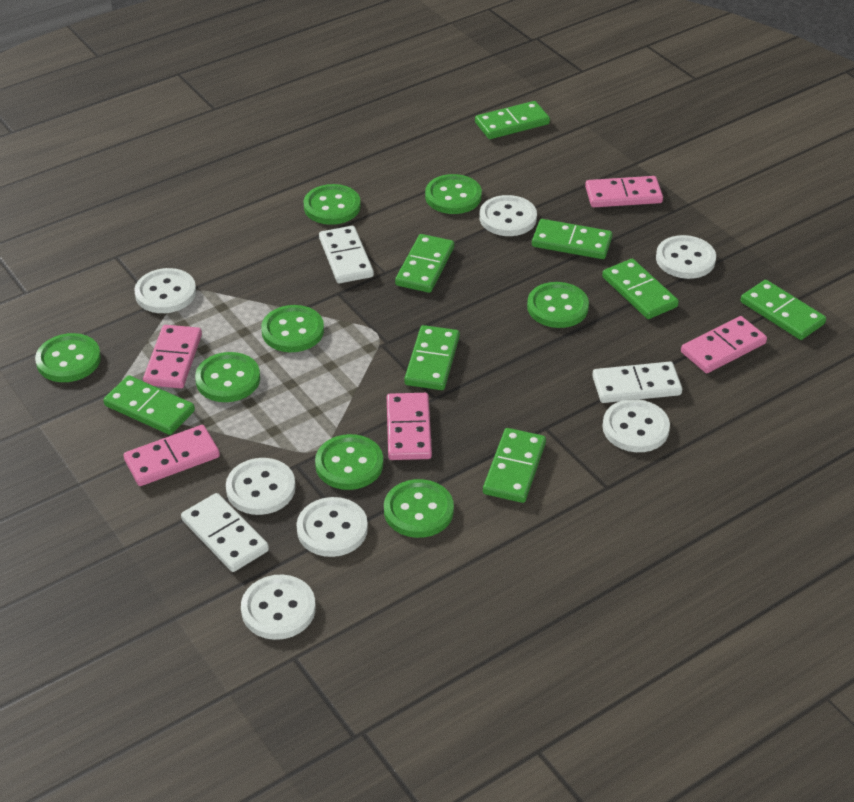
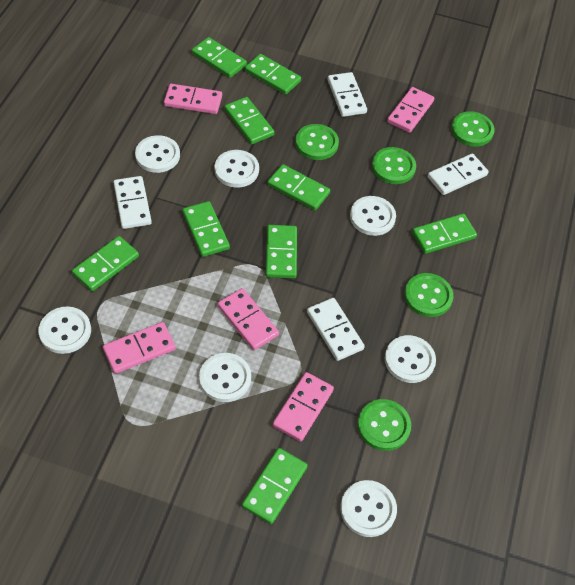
green button: [35,333,101,382] [195,352,260,402] [261,305,324,352] [304,184,361,225] [315,434,383,490] [384,479,454,538] [425,174,482,214] [527,282,589,328] = 8 -> [295,124,339,160] [357,399,411,451] [372,147,416,184] [404,273,453,317] [451,111,495,146] = 5
green domino: [103,375,195,435] [395,234,454,293] [404,325,460,390] [475,101,550,139] [483,428,546,503] [532,219,612,259] [602,259,679,319] [741,280,826,340] = 8 -> [72,236,139,291] [182,201,230,257] [192,37,247,78] [224,97,274,144] [242,448,308,524] [245,54,301,95] [266,225,297,278] [267,164,330,210] [412,213,477,254] = 9
white domino: [181,493,269,572] [319,226,374,283] [592,362,682,403] = 3 -> [113,176,152,229] [307,298,365,361] [328,72,367,117] [427,154,489,195] = 4

